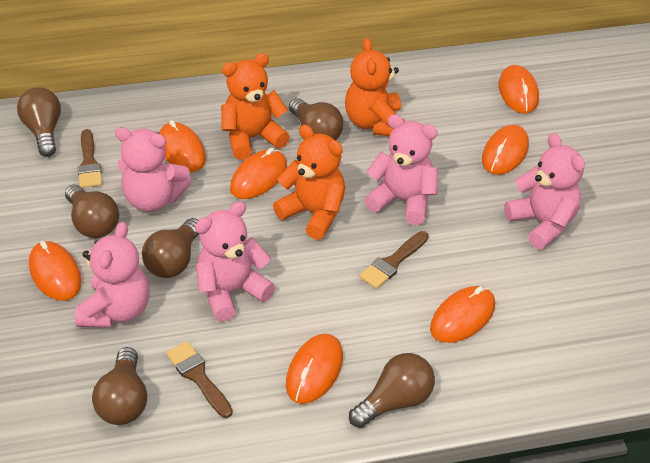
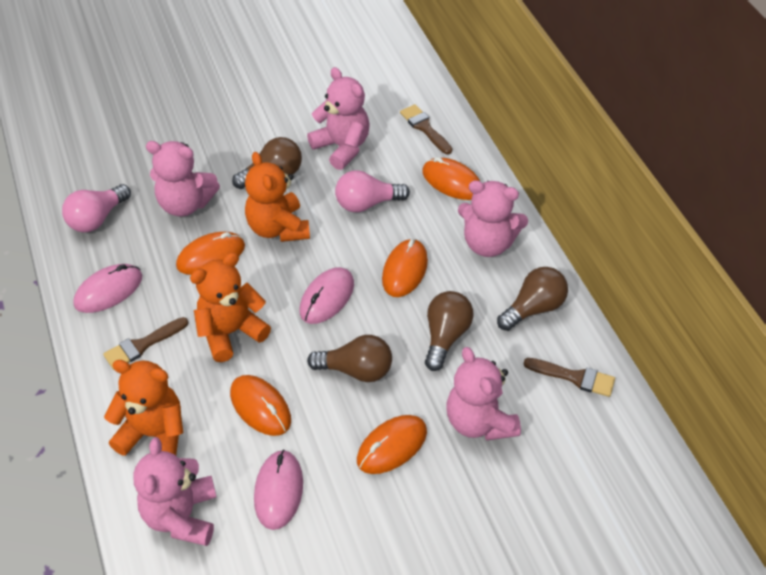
brown light bulb: [17,87,61,157] [65,185,119,238] [92,347,147,425] [142,218,199,278] [289,98,343,140] [349,353,435,428] = 6 -> [232,137,302,189] [307,335,392,382] [425,291,473,371] [497,267,568,331] = 4
orange mouse: [29,241,81,301] [159,120,206,172] [230,148,287,199] [286,334,343,404] [430,286,495,343] [482,125,529,175] [499,65,539,114] = 7 -> [176,232,245,275] [230,375,291,436] [357,415,427,474] [382,239,428,297] [422,157,480,200] = 5
pink light bulb: none = 0 -> [62,184,131,232] [335,170,410,212] = 2
pink mouse: none = 0 -> [73,264,142,313] [254,450,303,530] [300,267,354,324] = 3

